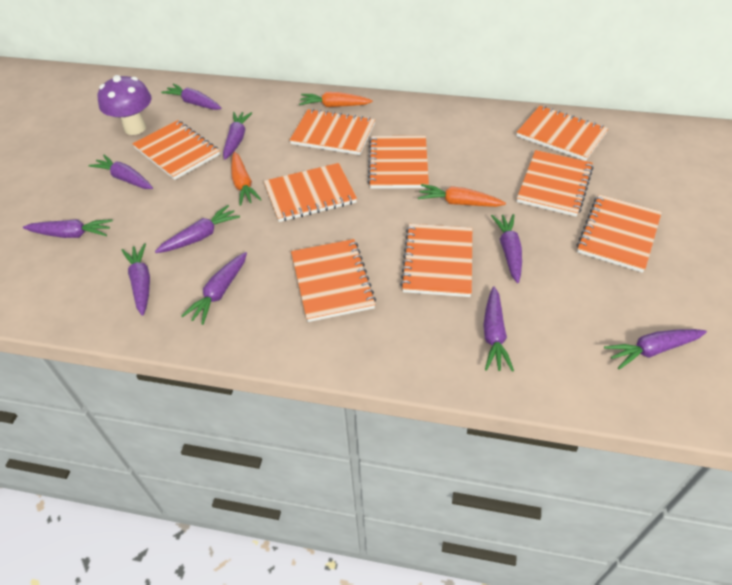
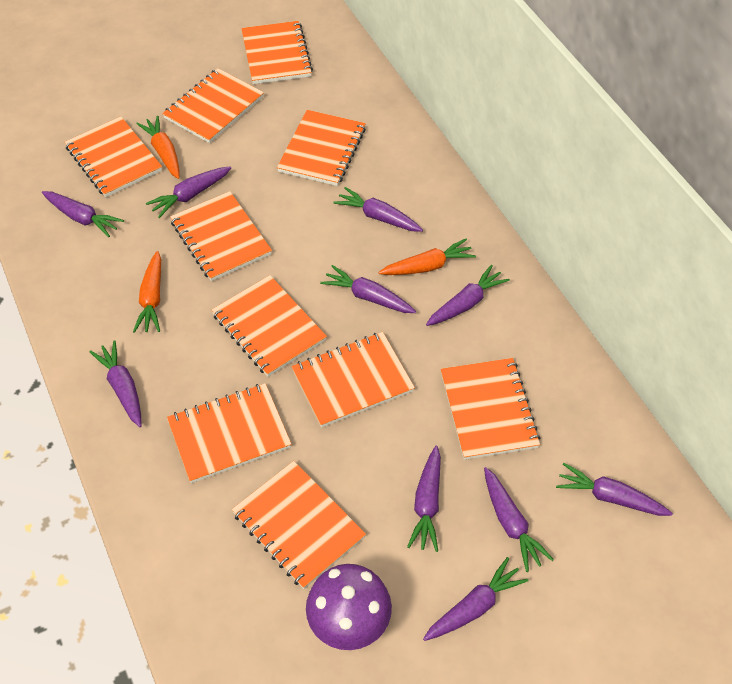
orange notebook: [132,120,220,180] [264,163,357,222] [290,109,375,155] [291,239,376,322] [368,136,429,189] [400,224,472,297] [516,106,608,161] [517,150,593,216] [576,195,662,273] = 9 -> [65,116,162,197] [162,68,264,143] [167,383,292,483] [170,191,272,281] [212,275,327,377] [232,461,366,589] [241,21,313,84] [277,110,366,186] [291,332,415,428] [441,358,540,460] = 10

